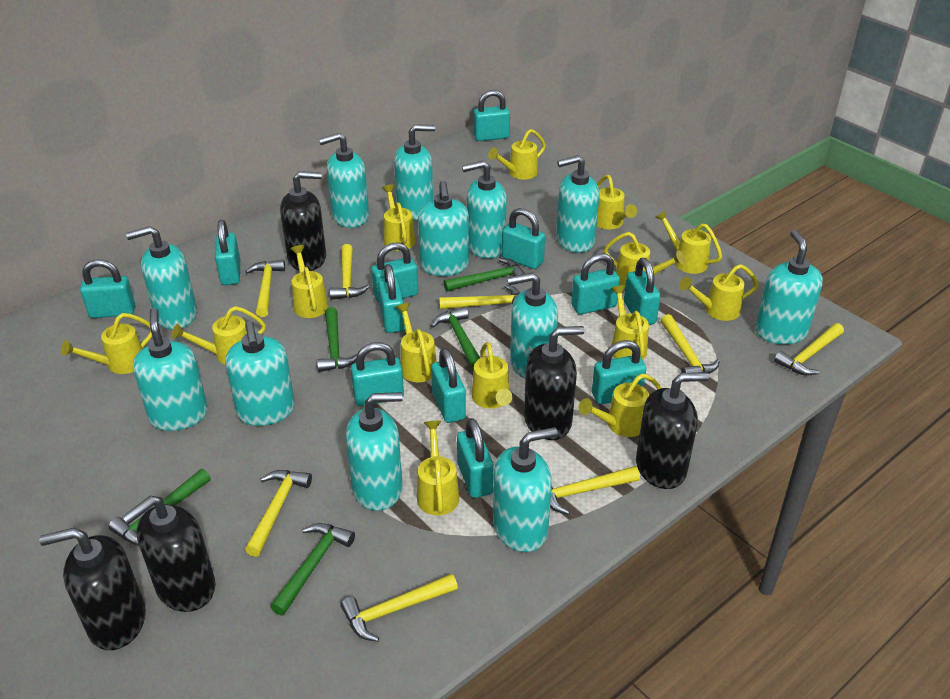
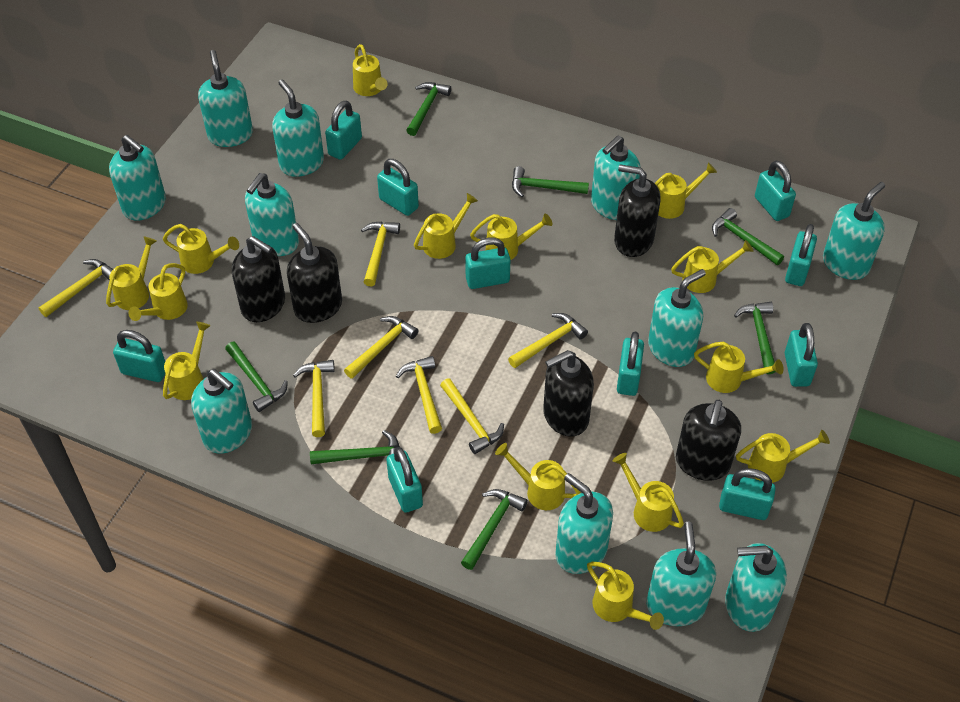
green hammer: [108,469,211,546] [270,523,355,616] [317,307,357,372] [431,307,480,370] [444,258,526,292] = 5 -> [225,342,288,412] [310,430,400,464] [406,82,451,136] [461,489,528,570] [512,166,589,197] [712,208,784,265] [734,302,775,374] = 7
turquoise padlock: [80,259,135,318] [215,220,240,285] [351,342,404,406] [371,242,418,303] [378,264,405,333] [431,348,466,423] [457,418,494,498] [474,90,510,141] [502,208,545,269] [571,253,620,315] [592,340,646,404] [624,258,661,325] = 12 -> [113,330,165,382] [325,101,362,160] [377,159,419,216] [386,447,423,513] [465,237,510,289] [617,331,644,396] [719,468,775,520] [755,160,796,221] [785,224,817,286] [785,323,818,387] = 10
turquoise soap dispenser: [126,226,197,330] [133,308,208,431] [225,321,295,426] [319,133,369,228] [346,392,403,511] [394,124,435,220] [418,181,469,276] [462,160,507,259] [493,427,558,552] [507,272,558,379] [556,155,599,253] [755,230,823,344] = 12 -> [109,135,166,221] [191,369,252,454] [198,50,253,147] [245,173,299,256] [272,79,324,177] [555,473,613,574] [591,135,641,220] [646,521,716,626] [648,269,706,367] [725,543,787,632] [823,182,885,280] = 11
yellow hammer: [245,260,285,317] [245,470,312,557] [329,244,369,300] [340,574,458,642] [439,284,520,309] [550,466,640,515] [661,314,720,374] [774,323,844,375] = 8 -> [38,259,113,317] [293,360,335,437] [344,316,419,379] [361,222,400,287] [396,356,442,434] [440,378,504,454] [508,313,588,368] = 7

